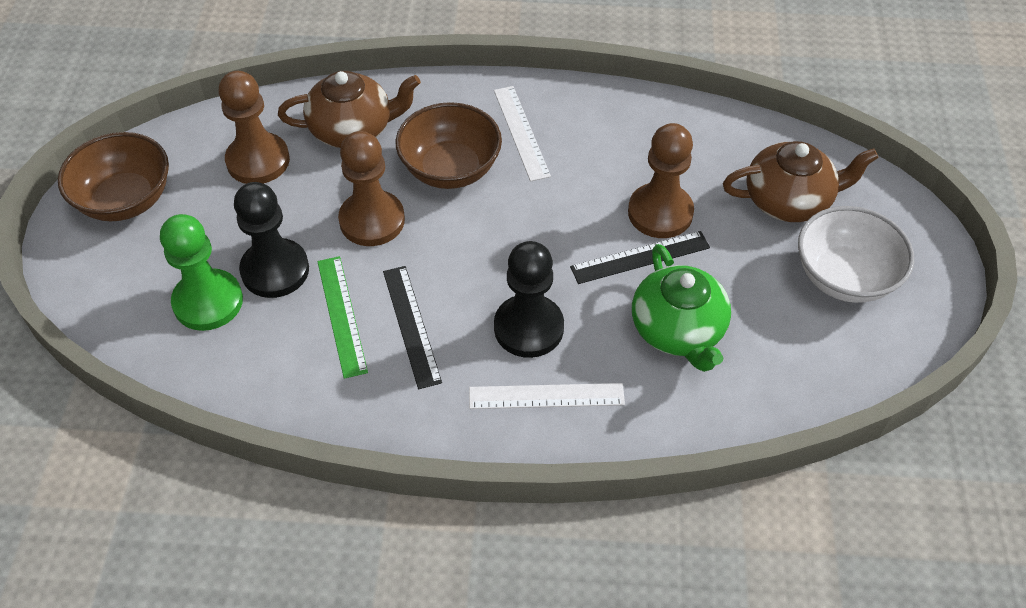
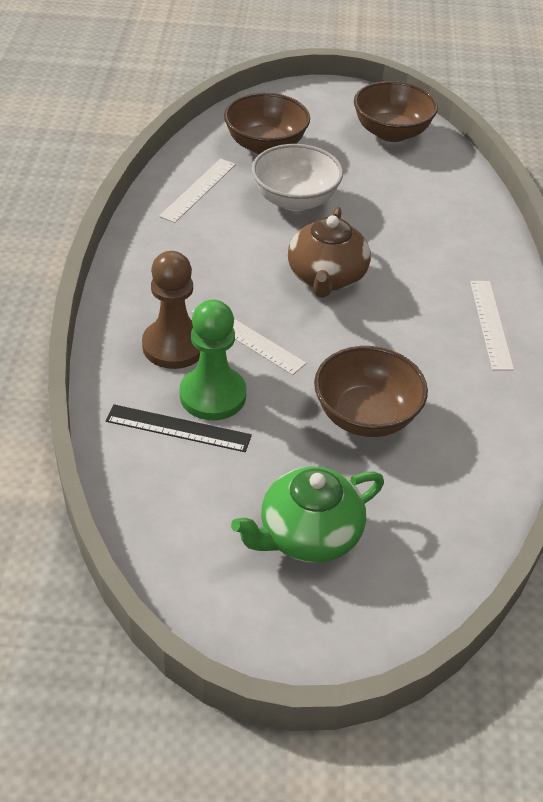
black pawn: [234,182,309,298] [494,241,564,358] = 2 -> none = 0
black ruler: [383,266,442,389] [570,231,710,284] = 2 -> [106,404,252,452] = 1
brown bowl: [58,132,169,221] [396,102,502,189] = 2 -> [224,93,310,154] [314,346,428,437] [354,81,438,142] = 3
brown pawn: [219,71,290,184] [338,131,405,246] [628,123,694,238] = 3 -> [142,251,200,369] = 1
brown teapot: [278,71,421,148] [723,141,879,222] = 2 -> [288,206,371,298] = 1
green ruler: [317,256,368,379] = 1 -> none = 0
white ruler: [469,383,625,409] [494,86,551,182] = 2 -> [159,159,236,223] [192,309,306,375] [470,281,514,371] = 3

